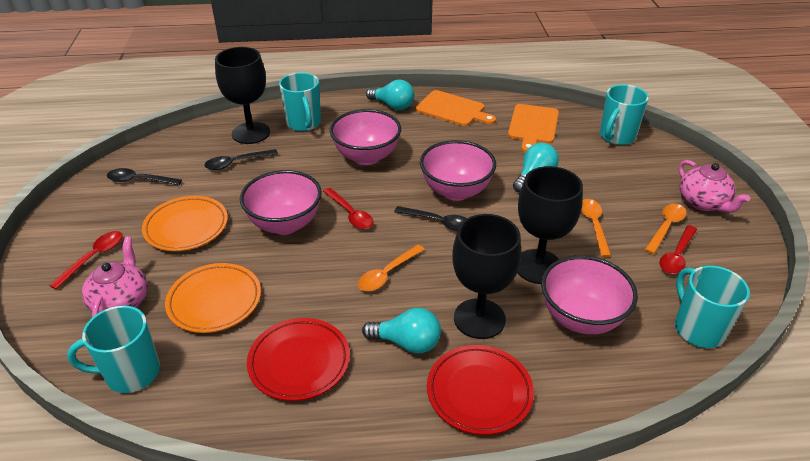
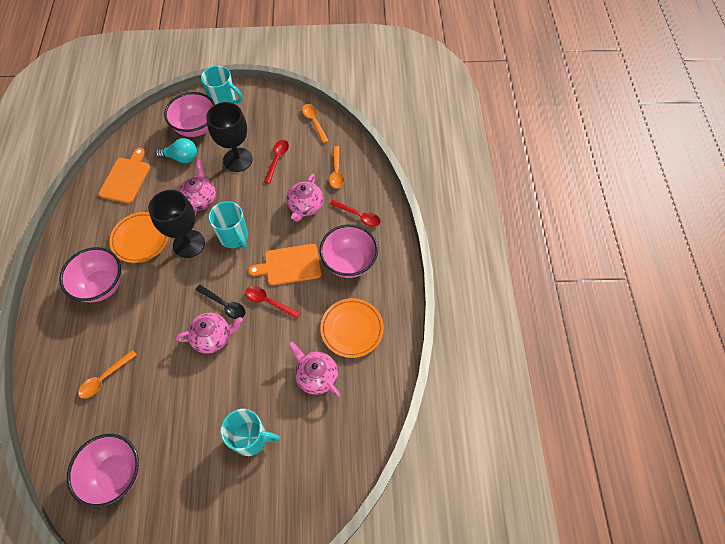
black goblet: [215,47,270,144] [452,214,521,339] [517,166,583,284] = 3 -> [148,190,205,258] [206,102,253,172] = 2
black spoon: [107,168,182,186] [204,149,278,170] [394,206,467,231] = 3 -> [195,285,245,319] = 1
pink teapot: [82,237,148,317] [679,160,750,213] = 2 -> [175,313,243,354] [178,160,216,216] [286,174,323,222] [289,341,340,397] = 4
red plate: [247,318,350,401] [427,345,534,435] = 2 -> none = 0
turquoise light bulb: [362,308,441,354] [366,79,414,110] [513,143,559,192] = 3 -> [155,138,197,163] = 1
turquoise mug: [67,305,160,393] [279,72,321,131] [600,85,649,145] [675,266,750,348] = 4 -> [201,66,242,105] [208,201,248,249] [220,409,280,456] = 3

